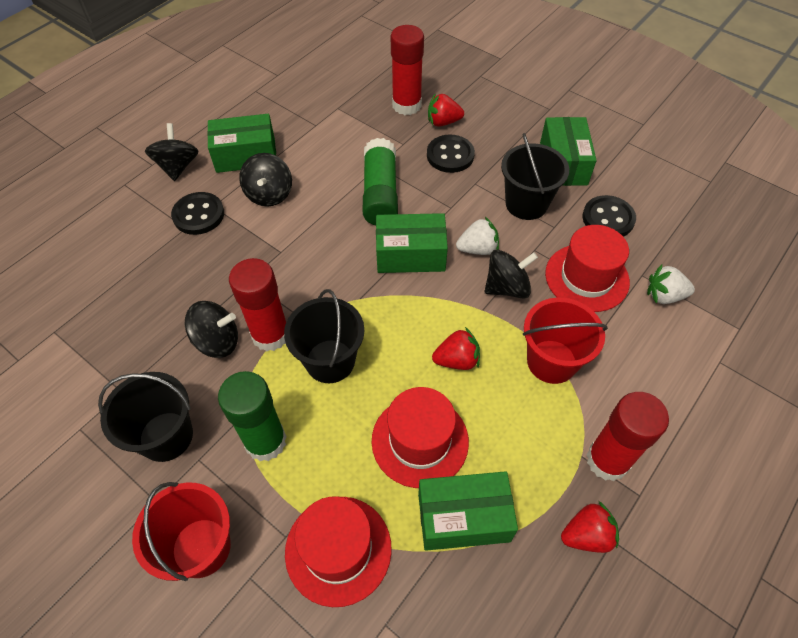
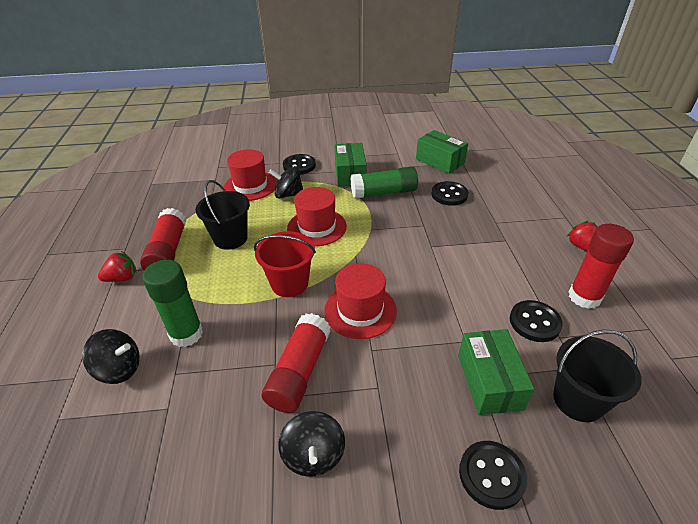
black bucket: [98,372,193,462] [284,289,364,383] [501,133,569,220] = 3 -> [196,180,250,250] [553,330,642,422] = 2
black button: [171,192,224,235] [427,134,475,173] [582,195,636,237] = 3 -> [283,154,316,175] [431,181,469,206] [459,441,527,510] [510,300,563,342] = 4
black spinning top: [145,123,199,181] [185,301,238,358] [239,153,292,207] [484,250,538,298] = 4 -> [82,329,140,384] [269,166,303,199] [279,411,345,477] = 3
green box: [207,114,276,173] [376,213,448,273] [418,471,518,551] [540,117,597,186] = 4 -> [335,143,366,187] [416,130,468,174] [458,329,534,415] = 3
red bucket: [132,482,231,581] [523,298,608,384] = 2 -> [254,231,316,297] = 1
red strawberry: [428,93,464,127] [432,327,480,370] [561,501,619,553] = 3 -> [98,251,137,282] [567,221,598,251] = 2
white strawberry: [456,217,499,255] [647,264,695,304] = 2 -> none = 0

